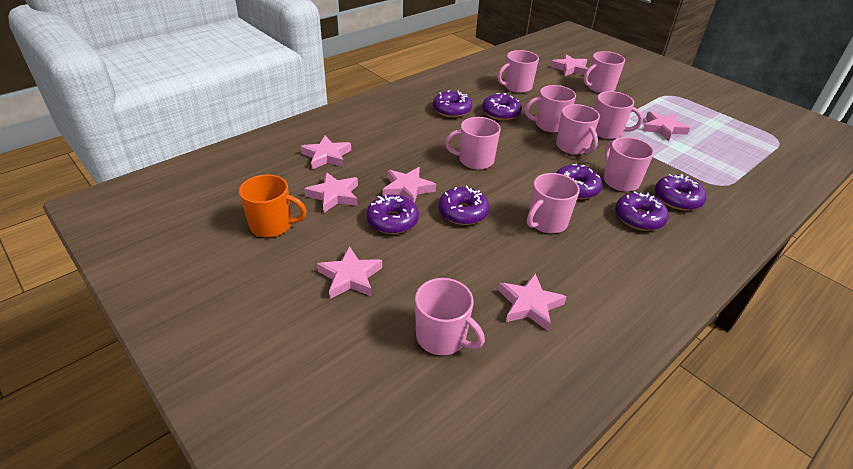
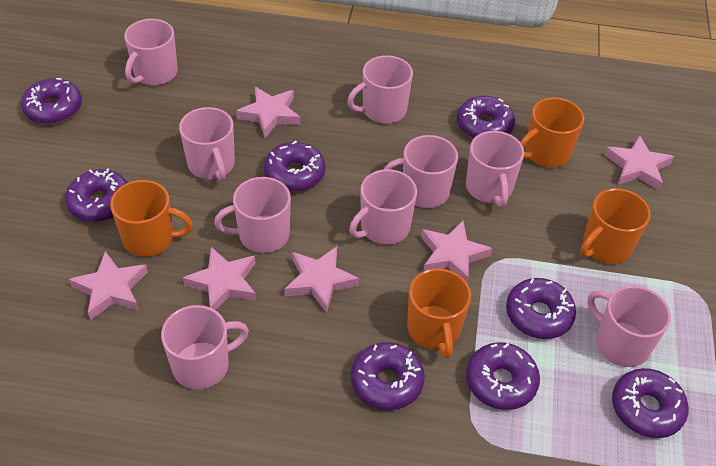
orange mug: [239,174,307,238] = 1 -> [110,180,193,257] [407,268,471,358] [520,97,584,167] [580,188,651,264] = 4
pink star: [300,136,351,169] [304,172,358,213] [317,246,382,299] [383,167,436,203] [498,273,567,331] [551,54,588,76] [642,112,690,141] = 7 -> [69,251,148,320] [183,247,256,310] [236,87,300,138] [285,246,359,313] [421,221,492,283] [605,136,674,191] = 6
purple donut: [366,194,419,234] [433,90,472,118] [438,186,489,225] [482,93,522,120] [556,164,602,199] [615,191,669,231] [655,174,706,210] = 7 -> [21,78,82,124] [65,168,128,222] [264,141,325,192] [351,342,425,410] [457,96,515,138] [466,342,540,410] [506,278,576,339] [612,368,689,438] = 8

